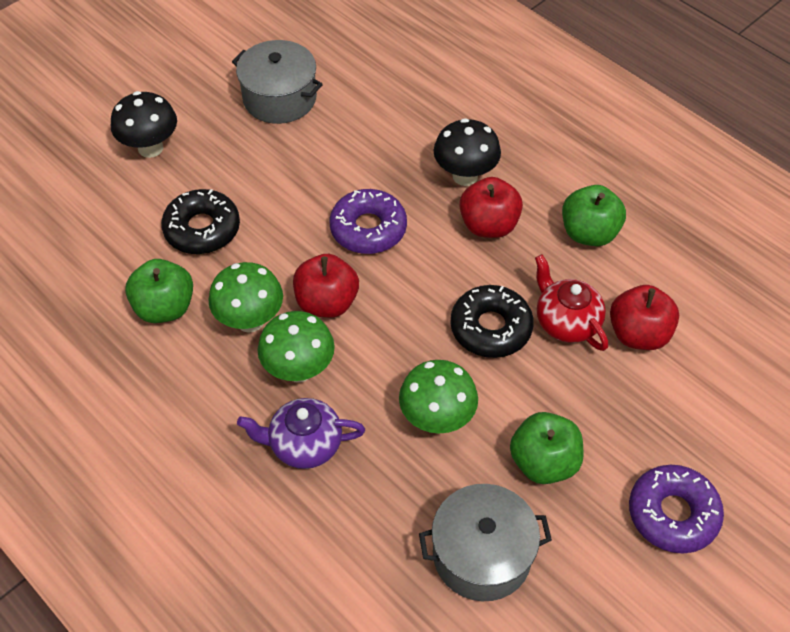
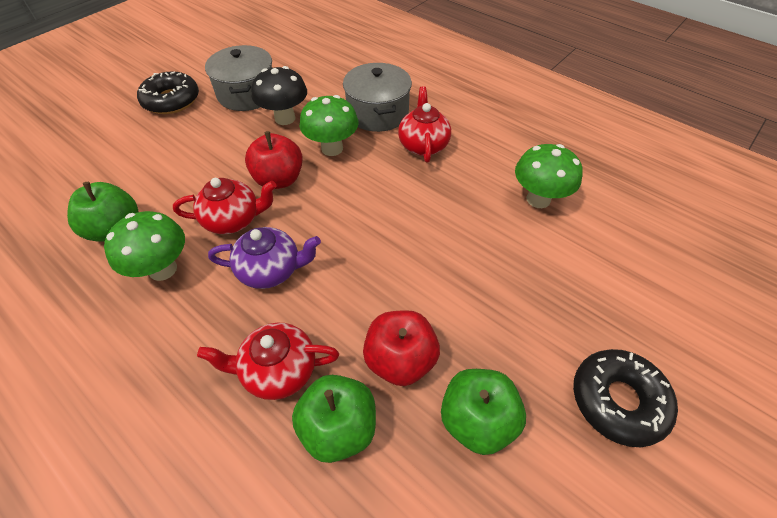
black mushroom: [111,91,177,158] [434,118,501,186] = 2 -> [252,66,307,125] = 1
purple donut: [330,189,407,254] [629,465,724,554] = 2 -> none = 0
red apple: [293,254,359,318] [459,177,523,238] [610,285,679,350] = 3 -> [245,131,303,189] [363,310,440,386] = 2
red teapot: [535,254,608,351] = 1 -> [173,178,277,234] [197,323,339,400] [398,86,451,163] = 3

